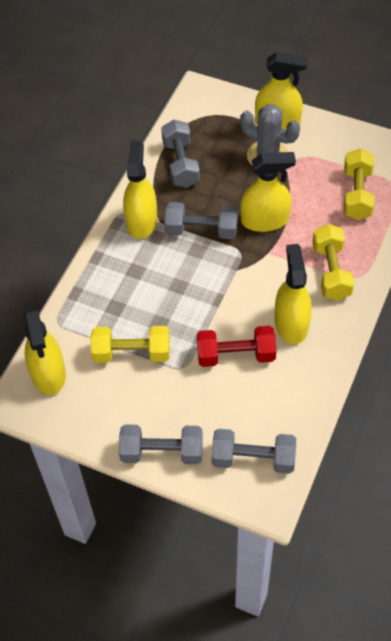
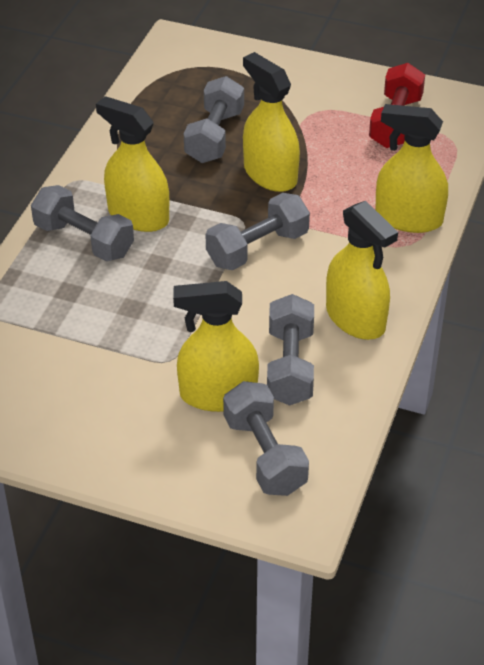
grey cactus: [240,104,300,166] = 1 -> none = 0
grey dumbbell: [119,425,203,464] [161,120,200,188] [164,202,238,239] [212,429,296,474] = 4 -> [31,185,134,261] [184,76,244,163] [206,193,310,270] [223,381,309,496] [267,294,314,406] = 5
yellow dumbbell: [91,326,170,363] [312,224,354,300] [344,148,374,220] = 3 -> none = 0

